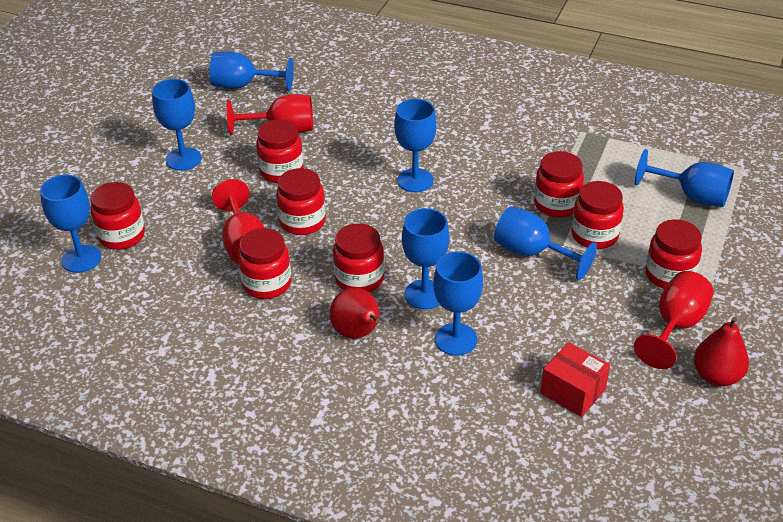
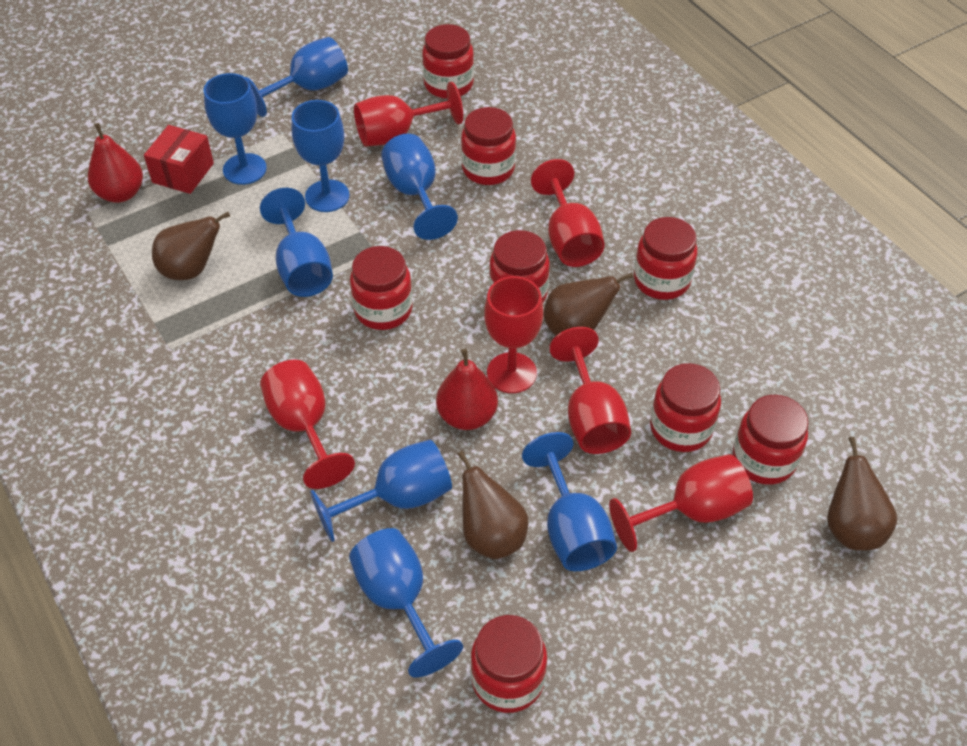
brown pear: none = 0 -> [152,212,230,280] [457,451,529,559] [543,272,633,336] [827,437,897,551] = 4
red goblet: [212,179,265,264] [227,94,313,135] [634,271,714,369] = 3 -> [260,360,355,489] [354,82,463,147] [484,276,543,393] [531,159,605,267] [549,327,631,454] [609,454,753,552] = 6

